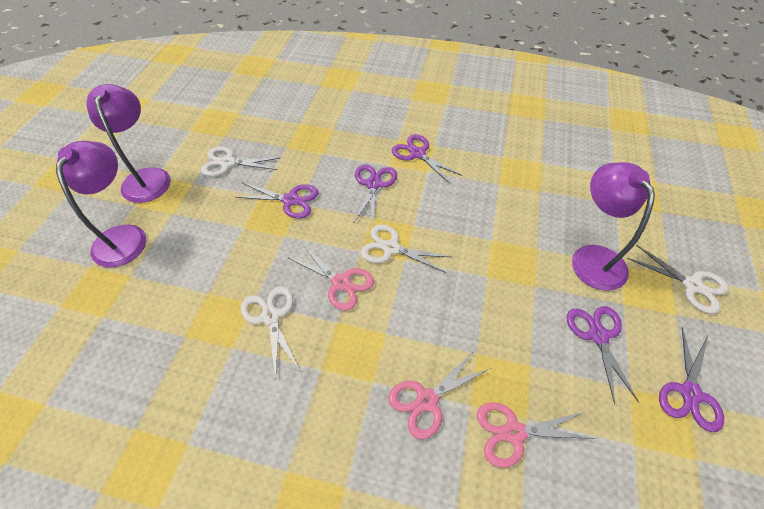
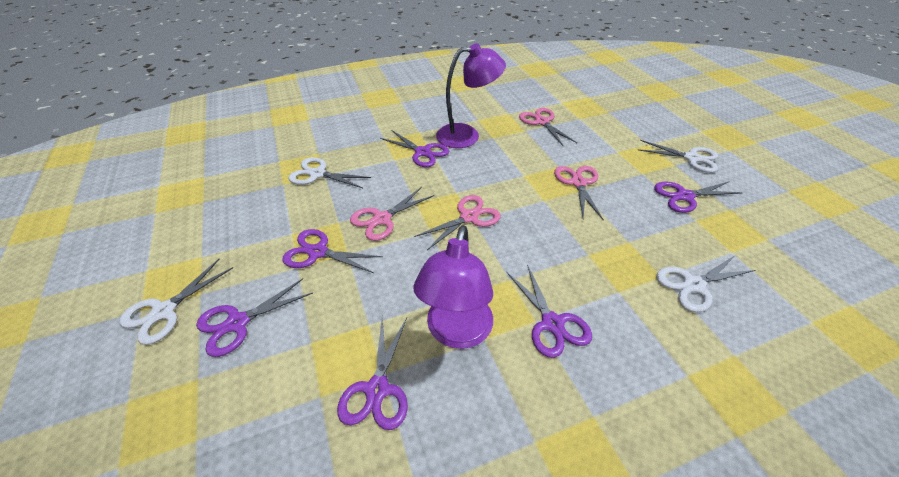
pink scissors: [289,244,374,311] [388,351,491,439] [476,402,596,468] = 3 -> [350,187,434,241] [414,195,501,250] [519,108,577,146] [554,166,604,220] = 4
purple lamp: [56,141,146,267] [87,84,171,203] [572,162,655,291] = 3 -> [413,225,493,349] [436,43,506,148] = 2
purple scissors: [235,183,319,219] [354,164,397,223] [392,134,462,184] [567,306,639,405] [659,327,724,432] = 5 -> [196,278,313,357] [282,229,383,273] [337,318,408,430] [380,130,449,167] [507,265,592,358] [654,182,743,213] = 6

